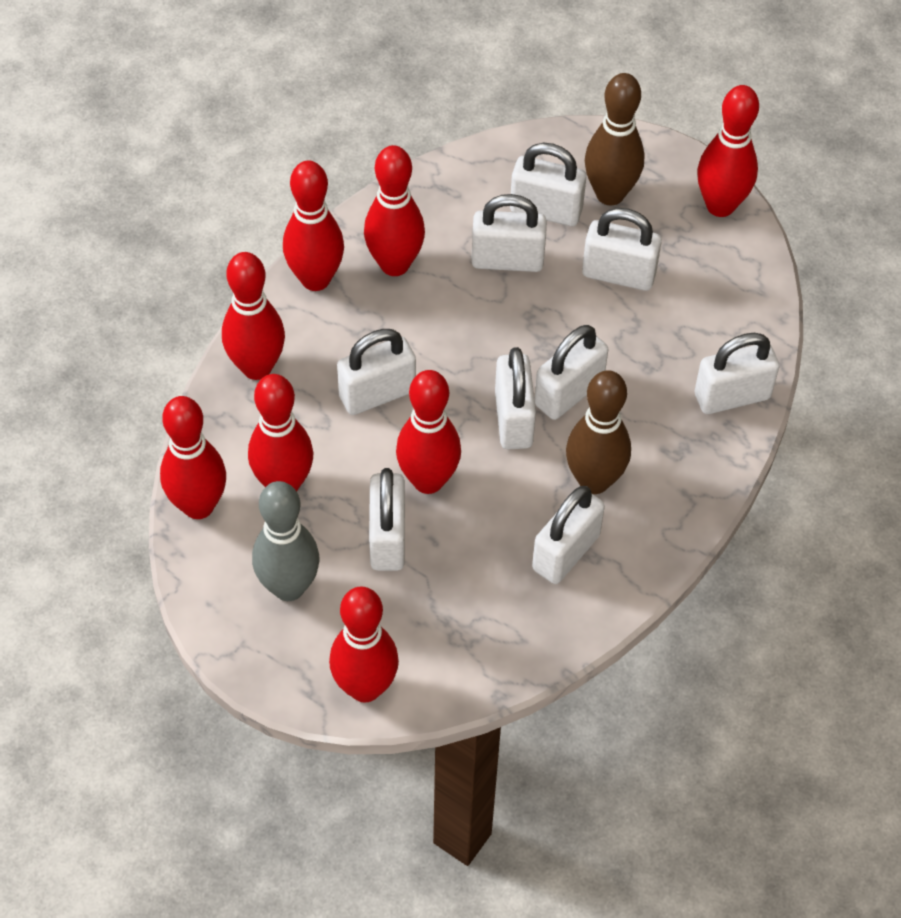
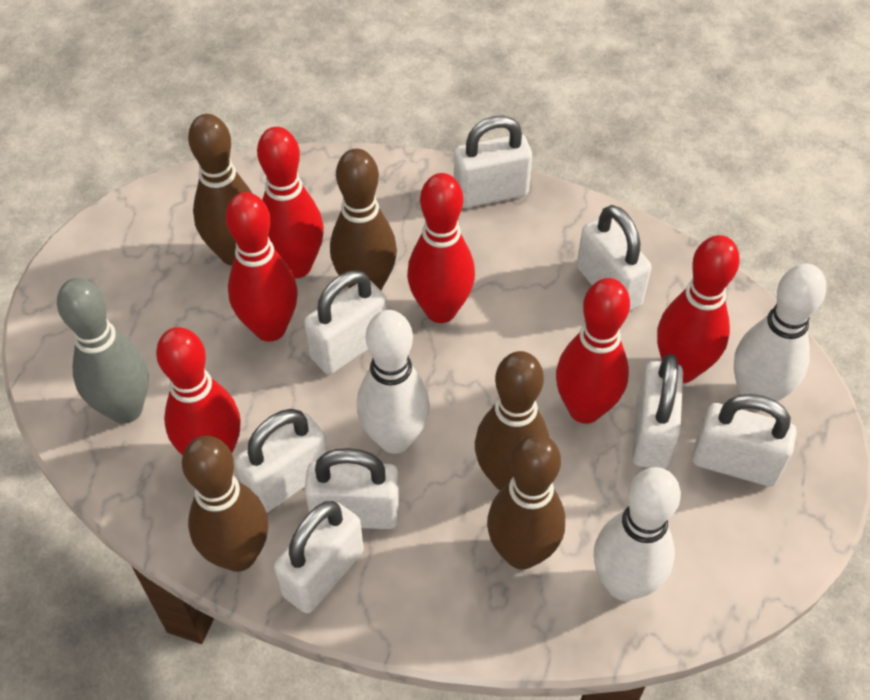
brown bowling pin: [566,370,631,494] [585,73,644,205] = 2 -> [182,436,268,572] [188,114,252,266] [330,149,397,290] [475,351,549,490] [487,433,565,569] = 5
red bowling pin: [160,396,226,519] [222,252,285,380] [248,374,313,491] [283,160,344,291] [329,586,399,702] [364,145,425,276] [396,370,461,494] [697,85,759,217] = 8 -> [156,327,241,455] [226,192,298,342] [257,127,324,278] [407,173,475,323] [556,278,630,424] [657,235,740,383] = 6
white bowling pin: none = 0 -> [357,310,430,454] [594,467,681,601] [734,263,826,410] = 3
white padlock: [337,329,416,415] [369,468,405,571] [471,194,547,272] [495,347,536,449] [510,143,586,226] [532,486,605,584] [534,325,609,420] [582,208,662,291] [695,333,779,414] = 9 -> [235,409,328,513] [274,501,364,614] [304,270,387,374] [304,448,400,529] [454,116,532,208] [577,205,652,311] [632,354,683,469] [692,394,797,486] = 8

